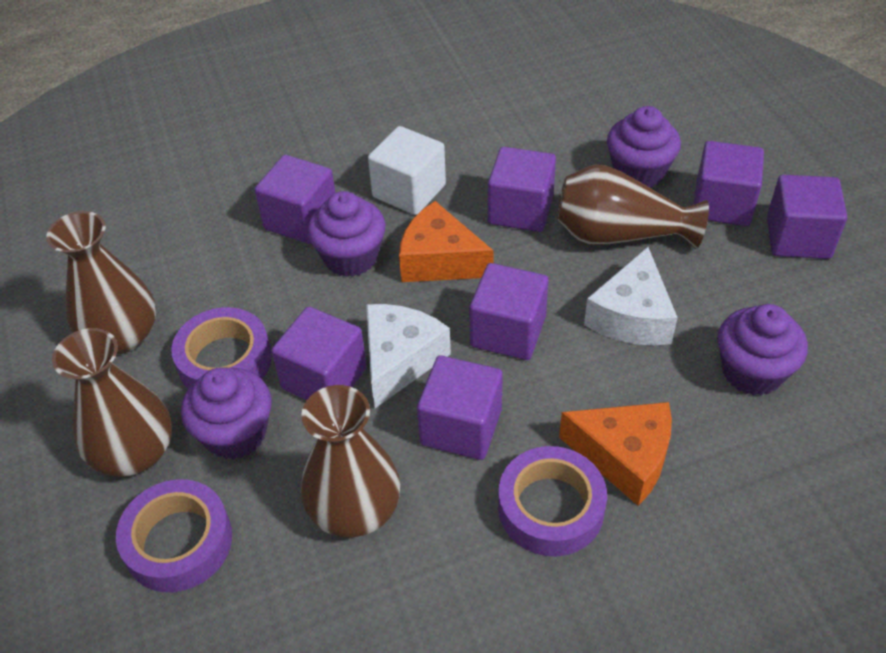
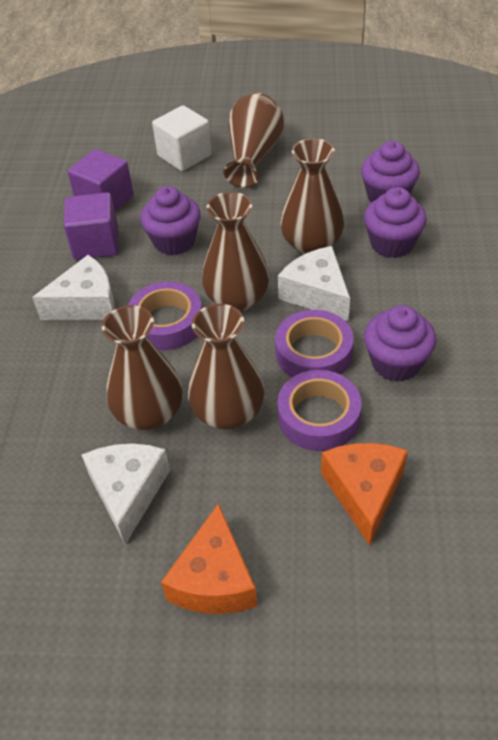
brown vase: [46,211,156,354] [52,328,172,477] [301,385,400,537] [557,165,709,249] = 4 -> [102,305,183,430] [188,304,264,429] [202,192,269,312] [223,93,284,188] [280,138,344,254] = 5
purple cube: [255,155,335,244] [271,306,367,400] [417,355,503,460] [469,263,549,360] [488,147,556,232] [693,141,764,226] [767,175,847,259] = 7 -> [64,192,119,260] [68,149,134,211] = 2
white cheese: [366,304,451,408] [584,247,678,345] = 2 -> [32,255,115,320] [82,443,170,545] [278,246,350,321] = 3

